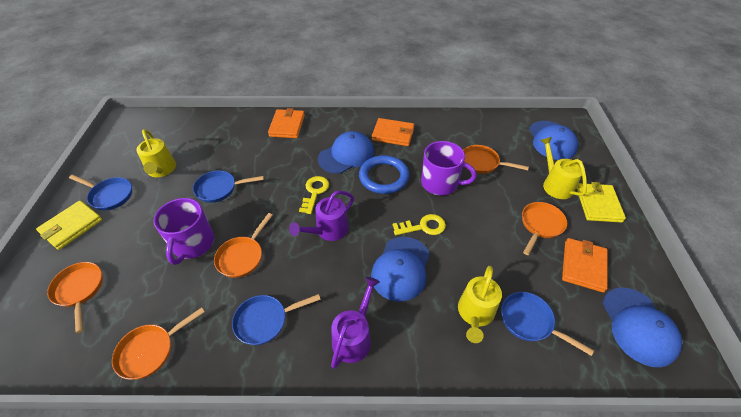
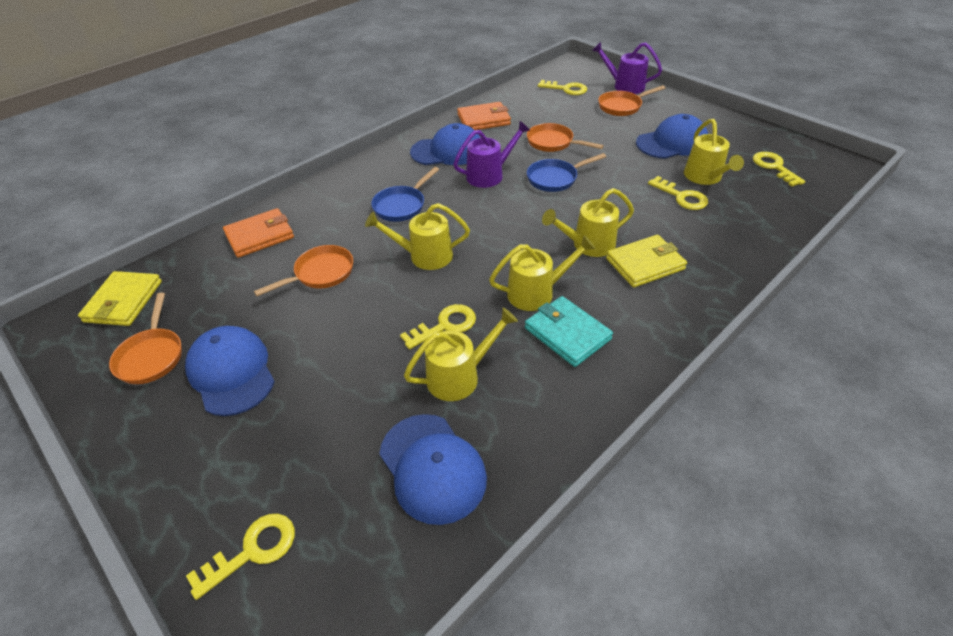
blue pan: [69,174,132,210] [193,170,264,203] [232,294,321,345] [501,292,594,356] = 4 -> [371,167,439,222] [527,153,606,192] = 2
blue ring: [359,155,409,194] = 1 -> none = 0
orange pan: [47,262,103,333] [112,307,205,380] [214,213,273,278] [463,145,529,174] [522,202,567,255] = 5 -> [109,293,182,384] [254,245,353,296] [527,123,604,152] [598,85,665,116] = 4
orange wallet: [268,108,305,138] [372,118,414,146] [562,238,608,293] = 3 -> [223,208,294,258] [457,102,511,130] = 2
purple mug: [154,198,214,265] [421,141,476,195] = 2 -> none = 0
turquoise wallet: none = 0 -> [525,296,613,367] = 1
yellow key: [299,176,329,214] [393,214,446,235] = 2 -> [186,514,295,600] [400,304,476,350] [538,80,587,95] [648,176,708,210] [753,152,805,187] = 5
yellow watering can: [136,129,176,177] [458,266,502,343] [540,137,587,199] = 3 -> [365,203,470,270] [404,308,518,401] [489,235,596,311] [542,188,634,257] [684,119,744,185] = 5

